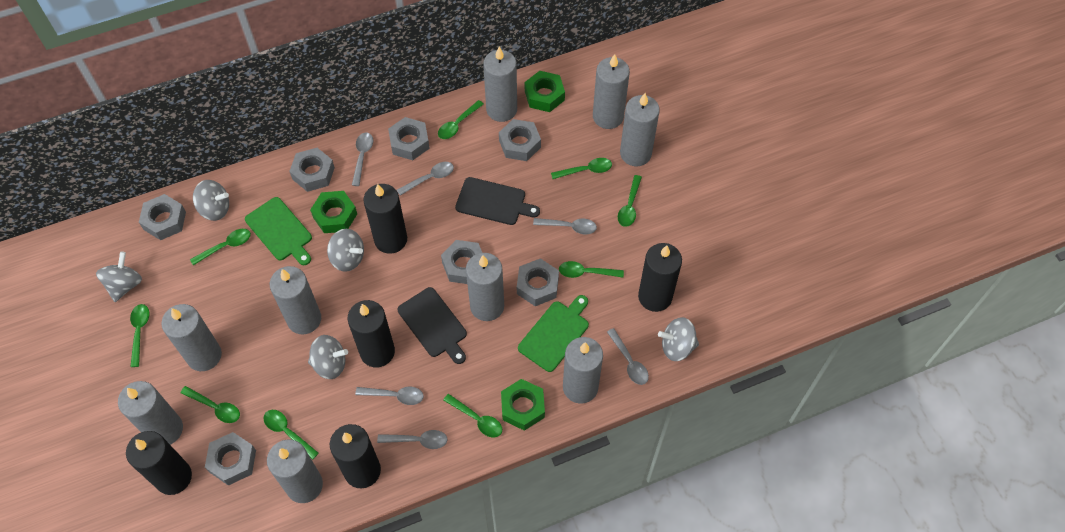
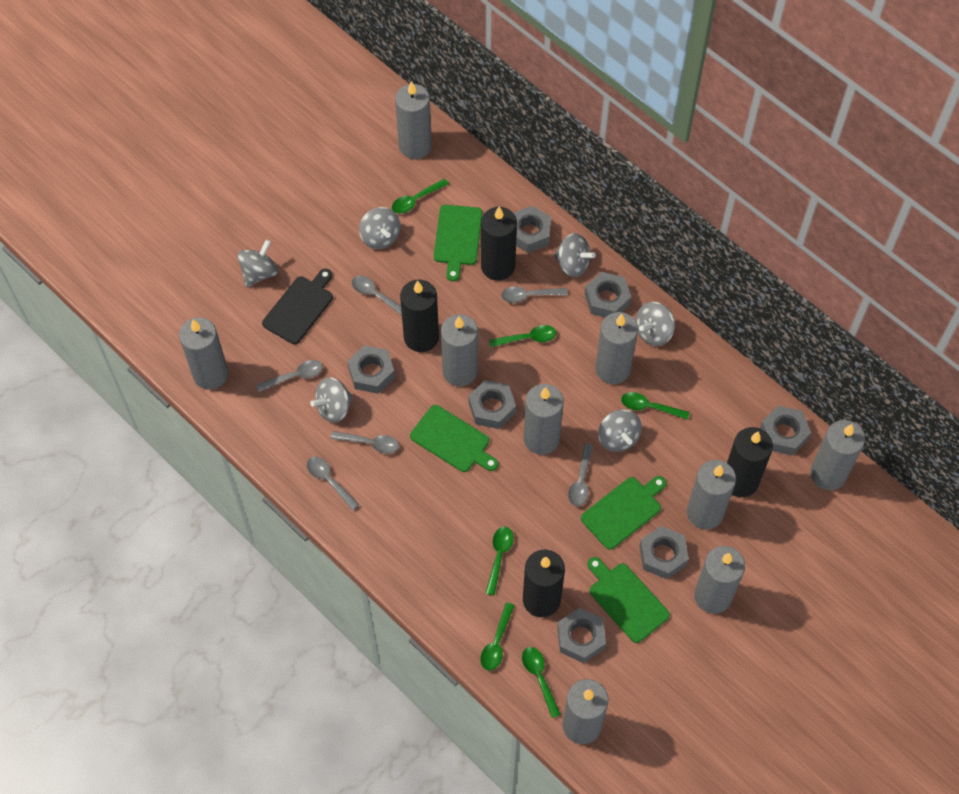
black candle: [126,431,192,495] [330,424,381,489] [347,300,395,367] [363,184,407,254] [638,243,682,312] = 5 -> [400,280,439,352] [481,207,517,281] [523,550,565,617] [727,427,773,497] = 4
black cutting board: [398,287,467,364] [455,177,540,225] = 2 -> [262,269,333,344] = 1
green cutting board: [245,197,312,265] [518,295,589,372] = 2 -> [410,405,498,472] [434,205,482,281] [581,476,666,550] [587,557,670,643] = 4
green nut: [310,191,357,233] [501,379,545,431] [525,71,565,112] = 3 -> none = 0
green spoon: [130,304,149,367] [180,386,240,423] [190,229,251,265] [263,410,319,460] [438,100,484,139] [443,394,502,437] [551,158,612,179] [559,261,624,278] [618,175,642,227] = 9 -> [392,179,449,214] [480,602,515,670] [486,527,514,595] [489,325,556,347] [522,647,561,718] [621,392,690,420] = 6
grey spinning top: [96,251,142,302] [193,180,229,221] [308,335,348,379] [327,229,364,272] [658,317,699,361] = 5 -> [237,239,278,287] [310,377,353,423] [359,207,400,249] [554,233,596,277] [598,409,642,452] [635,302,675,346] = 6

